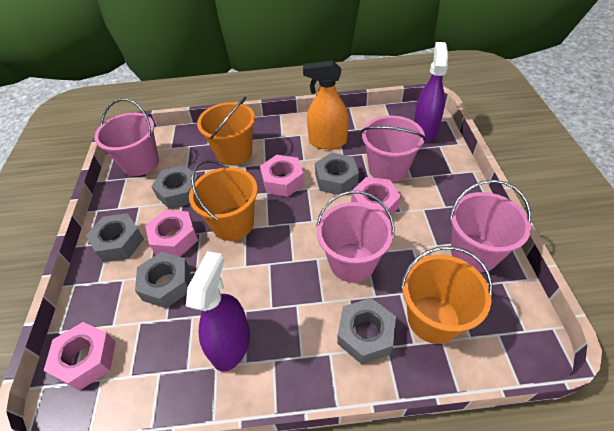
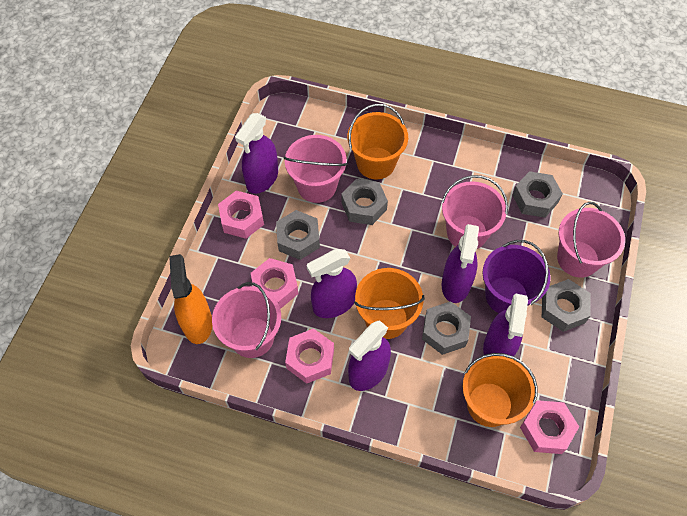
purple bucket: none = 0 -> [483,240,551,313] = 1
purple spray bottle: [186,251,250,372] [414,42,448,142] = 2 -> [235,113,278,194] [307,249,357,318] [348,321,391,391] [441,224,479,303] [483,294,528,356] = 5

